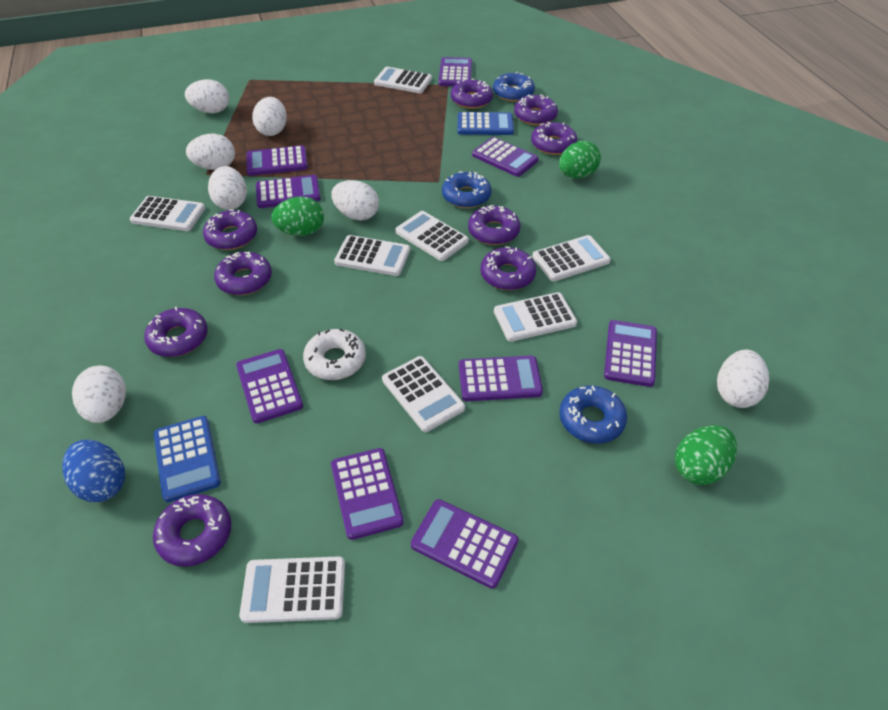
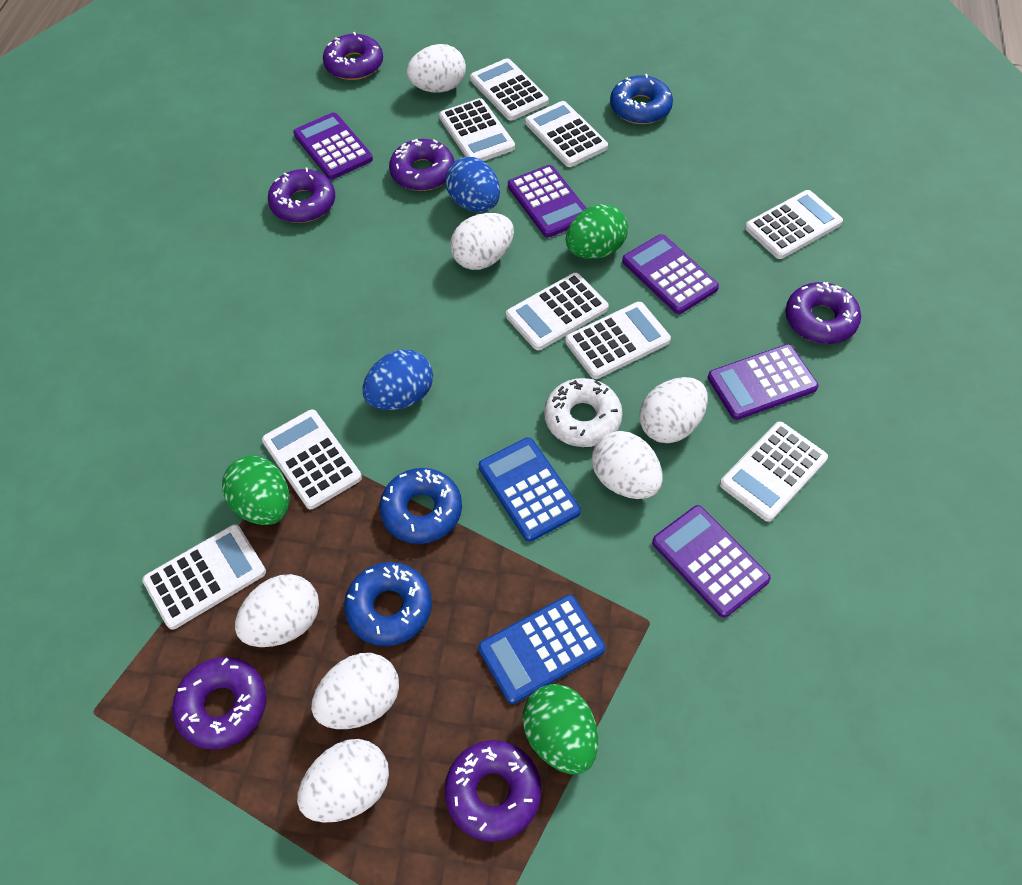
blue egg: [62,440,125,502] = 1 -> [362,349,433,410] [445,157,500,212] = 2
purple calculator: [236,349,303,423] [246,145,308,176] [256,175,321,208] [331,448,404,540] [411,499,519,589] [439,57,472,86] [459,355,543,401] [472,137,539,177] [604,320,657,387] = 9 -> [293,112,373,179] [508,165,587,238] [622,234,719,314] [652,505,771,618] [708,344,818,420] = 5
purple donut: [144,307,208,357] [153,494,231,567] [203,209,257,250] [214,252,272,295] [451,78,493,109] [468,205,521,245] [480,246,536,290] [514,94,558,125] [531,121,577,155] = 9 -> [172,657,266,750] [268,167,335,223] [323,32,383,80] [389,139,454,191] [444,740,541,842] [785,282,861,344] = 6
white calculator: [130,196,205,231] [239,556,345,623] [334,235,410,276] [374,67,432,93] [382,356,465,432] [395,211,469,261] [494,292,577,342] [532,235,611,281] = 8 -> [142,524,266,630] [262,409,362,509] [439,98,515,161] [470,58,549,121] [506,273,609,350] [525,101,608,167] [565,302,671,379] [720,421,828,522] [745,190,843,259] = 9

